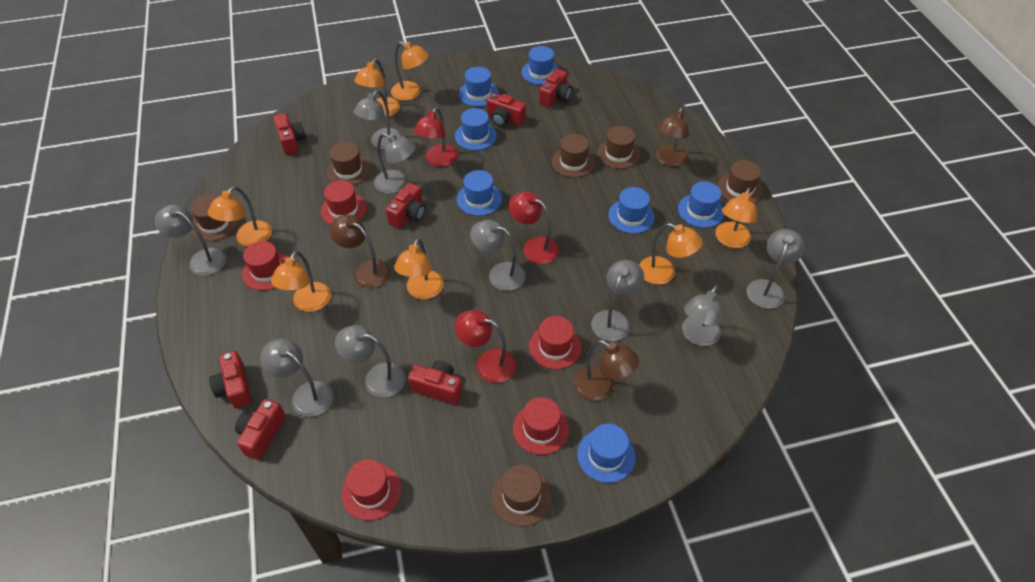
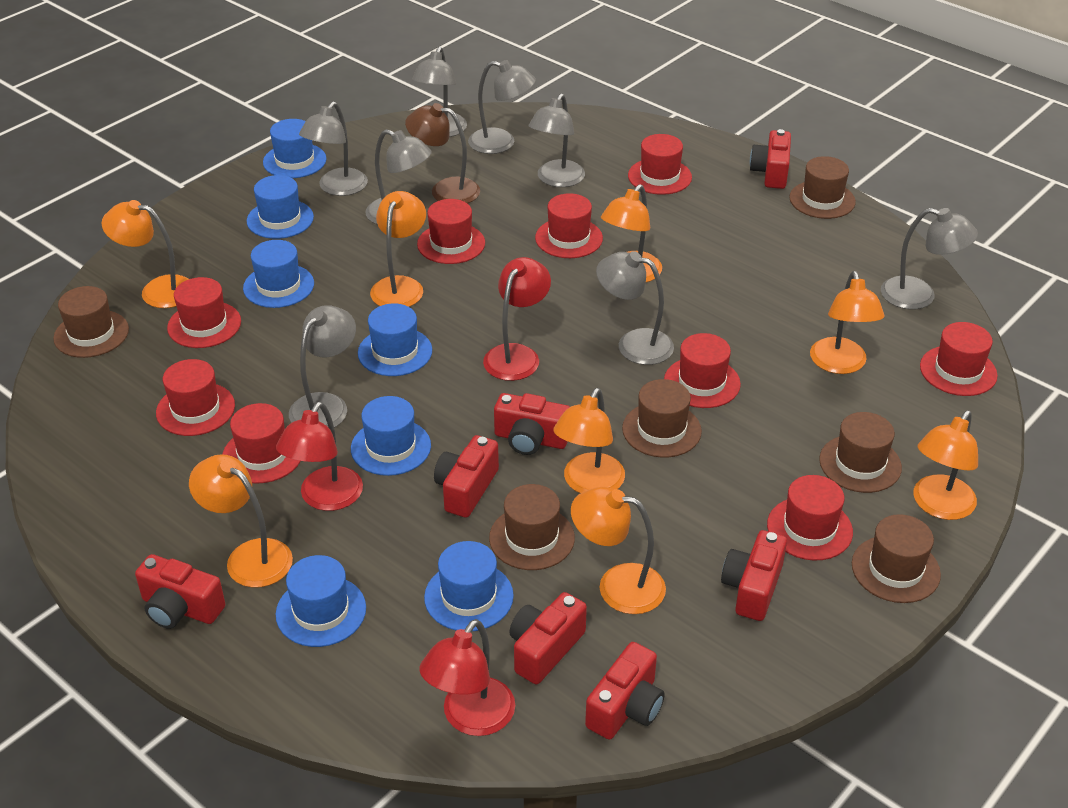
brown lamp: [330,215,391,288] [573,340,639,401] [656,107,689,167] = 3 -> [405,103,480,204] = 1
grey lamp: [155,205,226,276] [261,338,334,417] [335,325,406,398] [353,90,403,150] [374,133,416,194] [470,220,526,291] [591,260,644,341] [682,285,722,346] [747,229,805,309] = 9 -> [289,305,356,428] [299,102,368,196] [365,129,432,225] [412,47,467,137] [468,60,536,154] [529,94,585,187] [596,251,674,365] [881,208,978,309] = 8
orange lamp: [208,186,272,247] [271,251,331,312] [354,59,400,117] [391,42,429,101] [394,238,444,299] [639,223,703,285] [715,187,757,248] = 7 -> [101,200,189,308] [189,454,293,588] [370,191,426,307] [553,388,625,493] [571,487,666,614] [601,184,662,282] [810,271,884,374] [913,410,978,520] = 8
red hat: [242,241,287,291] [321,180,367,225] [341,459,402,521] [513,397,569,455] [529,316,582,369] = 5 -> [156,359,235,436] [167,277,241,348] [222,403,301,484] [417,199,485,264] [535,193,603,258] [628,134,692,195] [664,333,741,408] [767,475,853,561] [920,322,998,396] = 9

